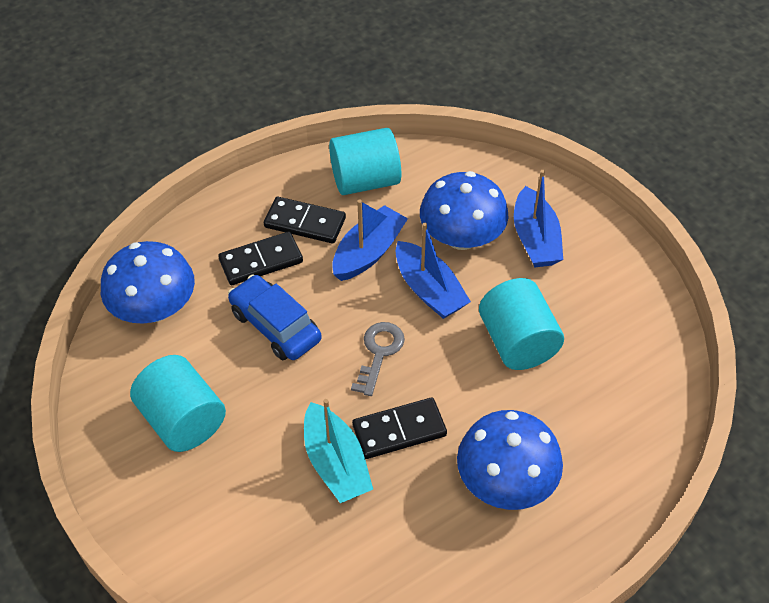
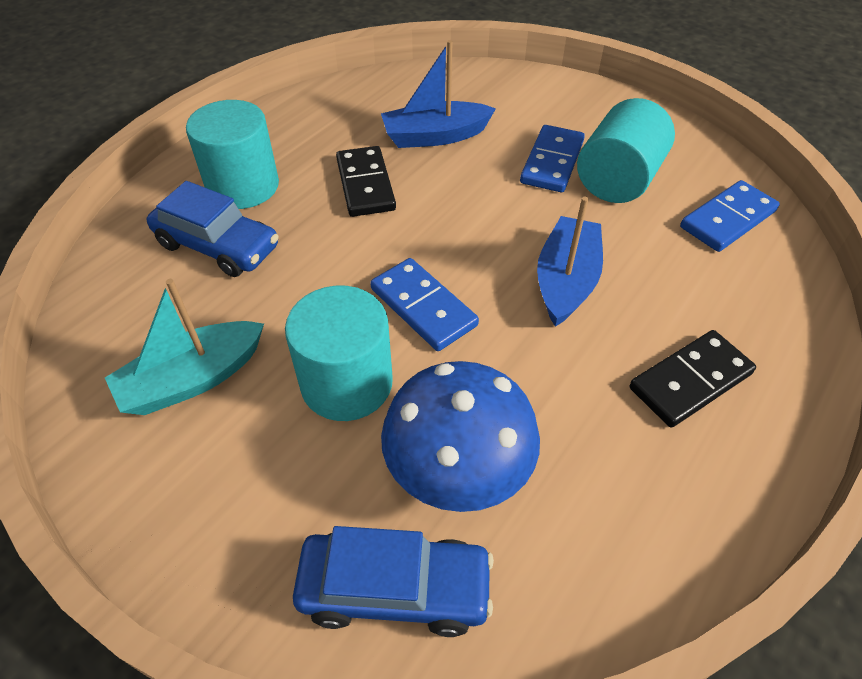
black domino: [218,232,303,285] [264,197,346,243] [352,398,447,459] = 3 -> [336,146,396,217] [630,330,756,428] = 2
blue boat: [332,200,408,281] [395,223,471,319] [514,170,563,267] = 3 -> [381,40,496,148] [537,196,603,327] = 2
blue car: [228,275,322,360] = 1 -> [147,181,279,277] [293,526,494,637] = 2
blue domino: none = 0 -> [370,258,479,351] [520,125,585,192] [680,180,780,252] = 3
blue mushroom: [101,241,195,324] [420,171,509,250] [457,410,563,510] = 3 -> [381,361,540,512] = 1
grey key: [351,322,405,396] = 1 -> none = 0

